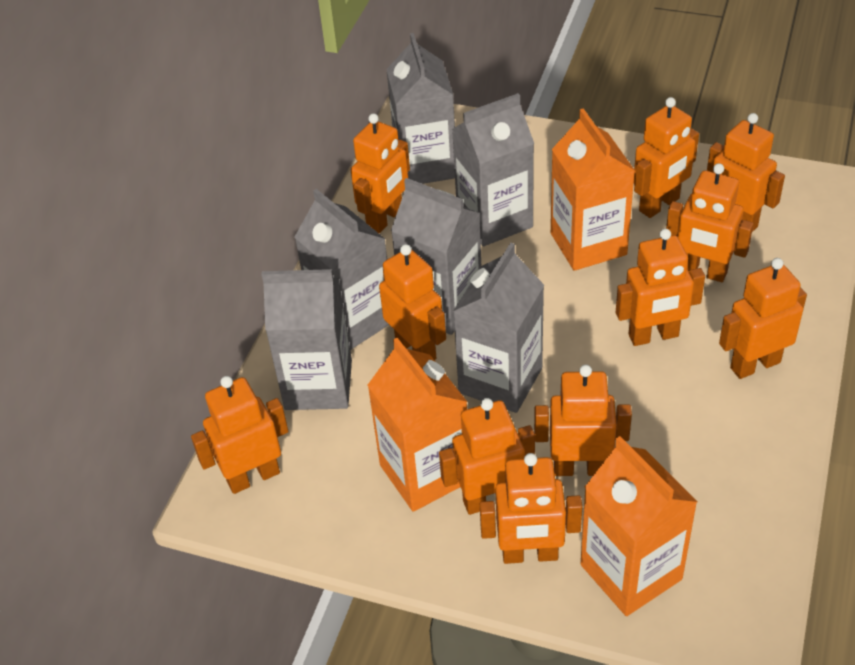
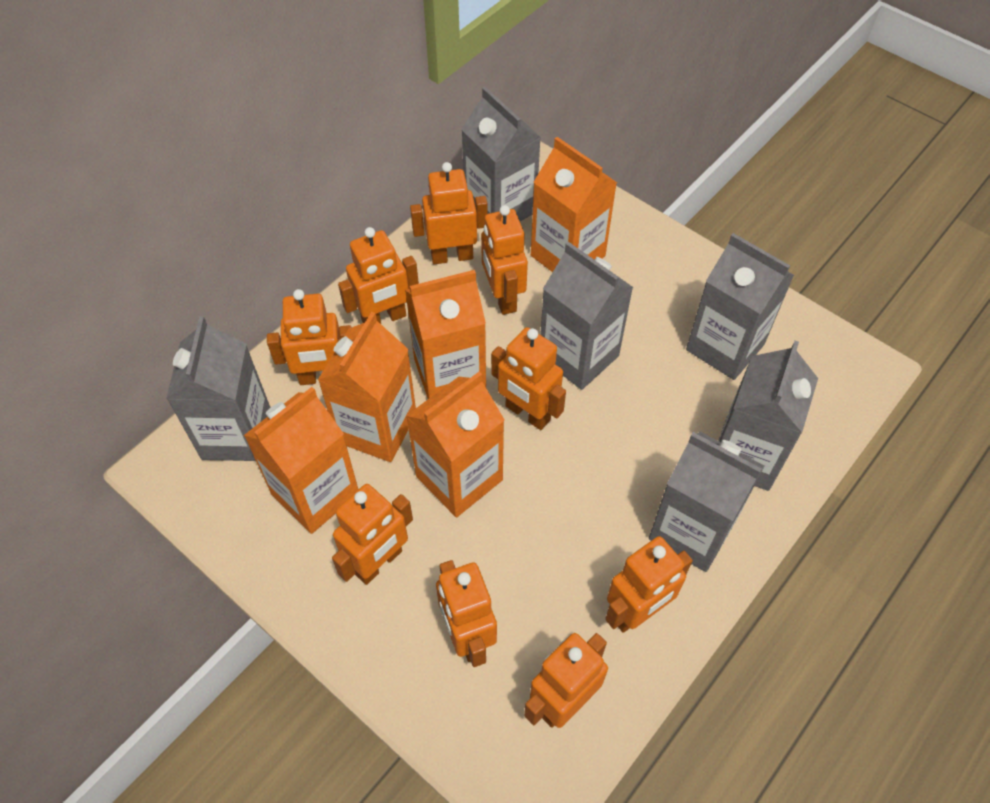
orange carton: [367,338,467,512] [551,108,635,271] [581,436,697,616] = 3 -> [244,387,359,534] [318,312,416,462] [405,270,486,399] [406,372,504,517] [531,137,617,272] = 5
orange robot: [191,376,288,494] [351,113,410,234] [379,244,446,360] [439,398,535,515] [480,453,582,564] [534,364,632,476] [616,228,705,346] [634,97,699,218] [666,163,754,282] [707,113,785,232] [719,258,807,379] = 11 -> [267,289,352,385] [332,484,413,585] [338,227,419,324] [410,162,488,264] [436,560,497,667] [481,205,528,315] [491,327,566,430] [524,633,608,728] [605,536,693,633] = 9

